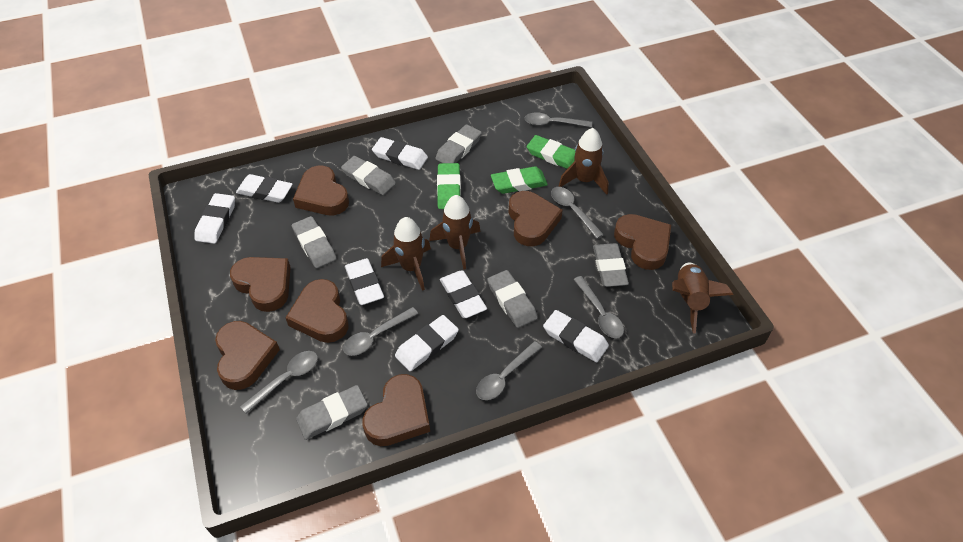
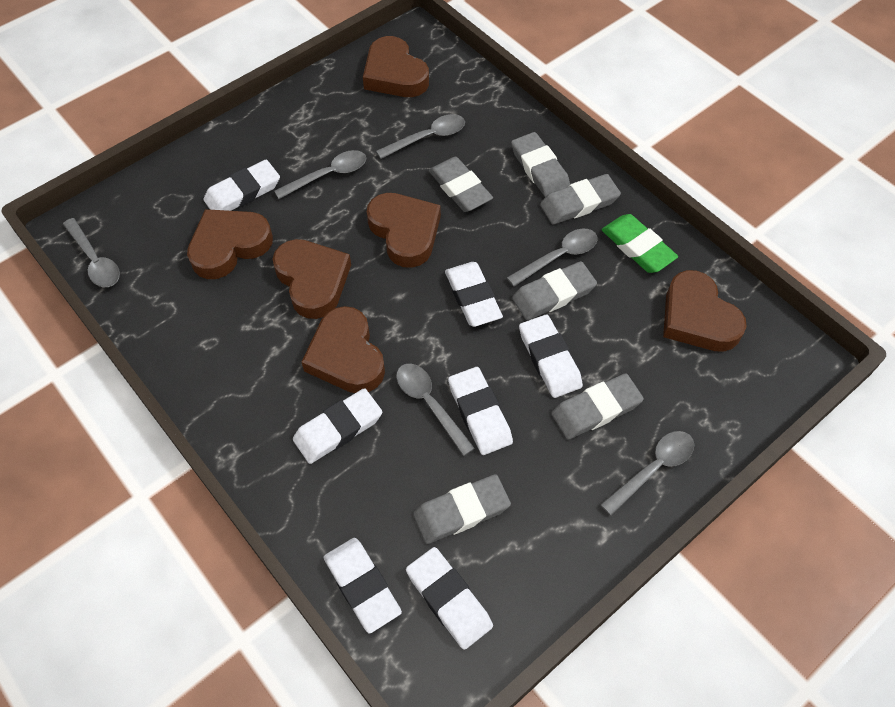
brown heart: [215,321,280,390] [230,257,291,312] [286,279,349,343] [293,166,349,215] [362,374,430,446] [509,191,563,246] [614,214,671,270] = 7 -> [187,209,273,279] [273,239,351,319] [302,306,385,393] [363,36,429,97] [367,193,441,268] [663,270,747,352] = 6
brown rocket: [381,217,431,291] [429,195,481,270] [559,128,608,195] [672,263,733,334] = 4 -> none = 0
green eraser: [437,163,461,209] [491,166,548,194] [527,135,575,169] = 3 -> [601,214,678,273] = 1

